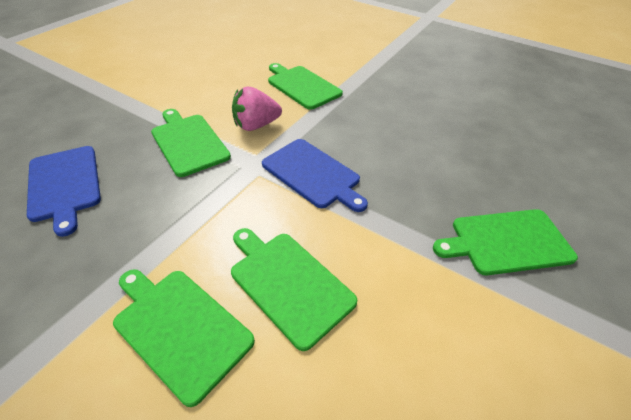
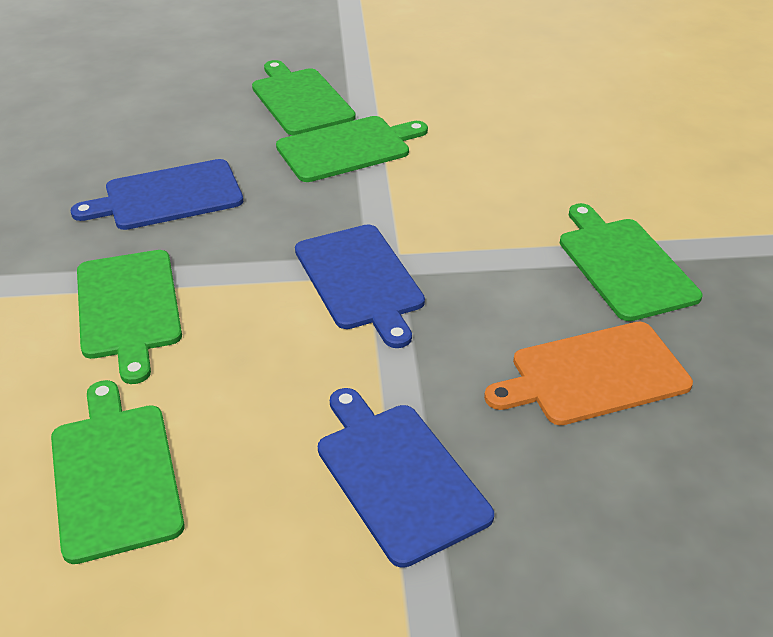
blue cutting board: [27,146,101,237] [262,139,368,212] = 2 -> [71,159,243,230] [295,224,425,348] [318,388,494,568] = 3
orange cutting board: none = 0 -> [484,322,693,425] = 1
pink strawberry: [232,87,282,131] = 1 -> none = 0

